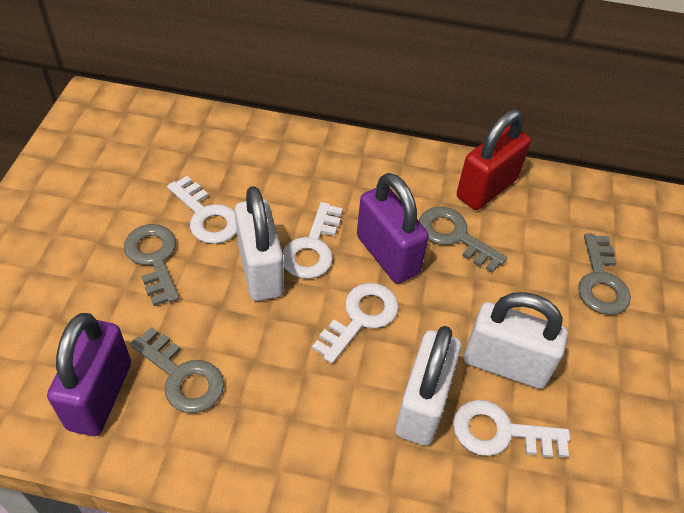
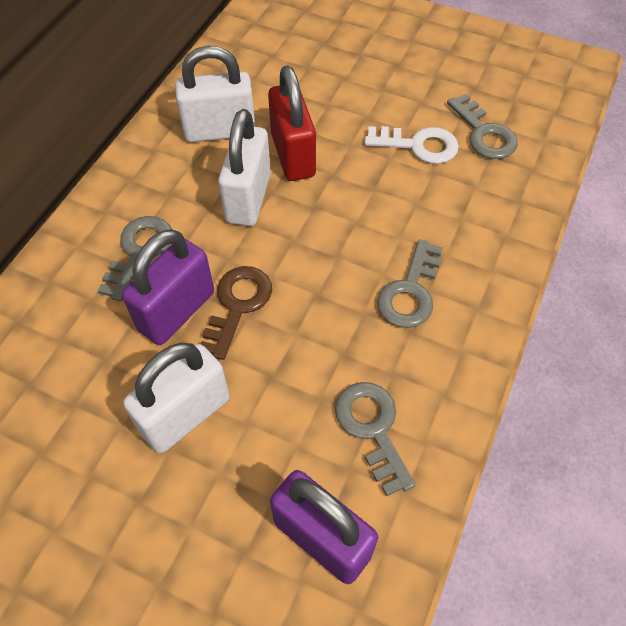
brown key: none = 0 -> [201,266,272,360] = 1
white key: [167,176,237,244] [282,202,343,279] [312,283,399,364] [453,400,570,458] = 4 -> [365,126,459,164] = 1

